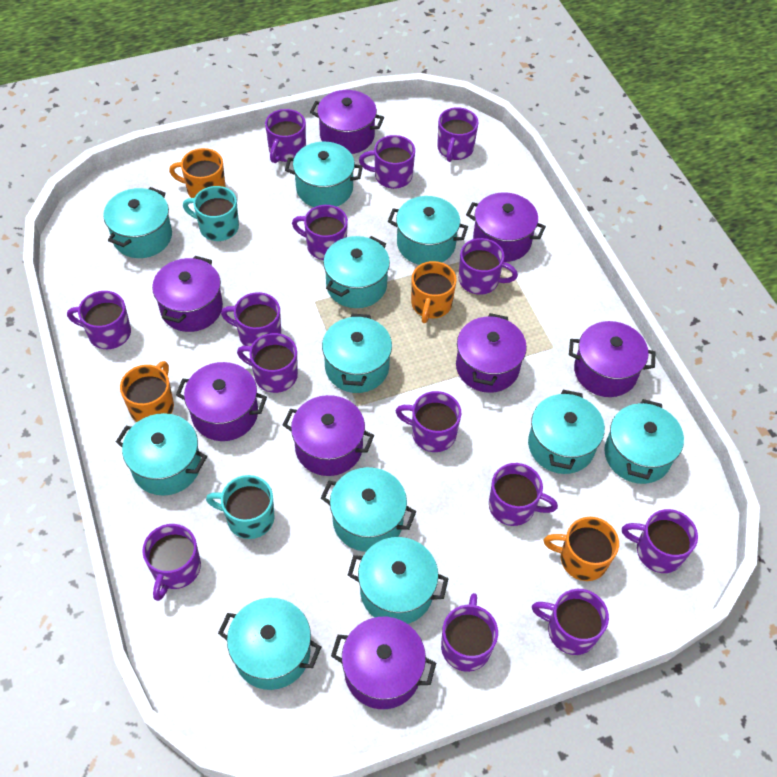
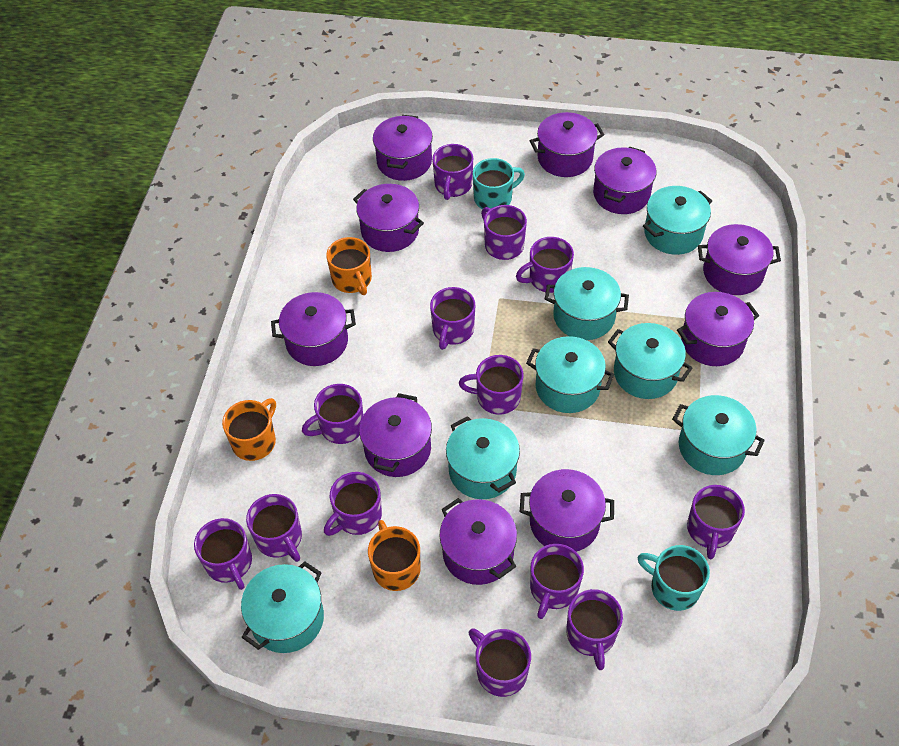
orange mug: [120,361,174,422] [169,148,226,198] [411,261,457,323] [544,517,619,581] = 4 -> [222,398,276,461] [326,237,372,295] [368,520,421,591] = 3
purple mug: [67,291,131,349] [142,524,201,601] [221,292,281,346] [237,333,298,393] [265,109,306,163] [292,205,348,260] [359,135,415,189] [396,391,461,452] [437,107,479,162] [441,593,498,672] [459,238,518,295] [489,463,558,526] [532,589,609,655] [622,509,698,573] = 14 -> [194,518,252,590] [246,494,302,562] [302,384,363,444] [324,472,382,536] [430,287,475,350] [432,144,473,200] [459,355,524,415] [469,628,531,697] [481,205,527,260] [516,237,574,293] [530,544,584,619] [566,589,623,670] [687,485,745,559] = 13
purple pot: [152,256,223,332] [176,362,267,441] [283,395,374,476] [310,90,384,154] [331,617,436,709] [456,313,527,393] [466,192,546,262] [569,321,655,397] = 8 -> [271,292,356,366] [353,184,424,252] [359,393,432,477] [373,115,433,181] [440,498,517,585] [520,469,614,552] [530,112,604,177] [593,146,656,214] [677,292,759,366] [698,224,781,295] = 10
turquoise pot: [103,187,172,258] [116,413,207,496] [218,598,321,690] [285,142,363,207] [321,467,416,552] [322,314,392,393] [323,236,390,308] [348,537,449,624] [388,196,468,265] [528,390,605,474] [604,399,684,484] = 11 -> [241,561,324,653] [446,416,520,499] [526,336,614,413] [545,267,629,340] [608,323,693,399] [643,186,712,255] [672,395,765,475] = 7

